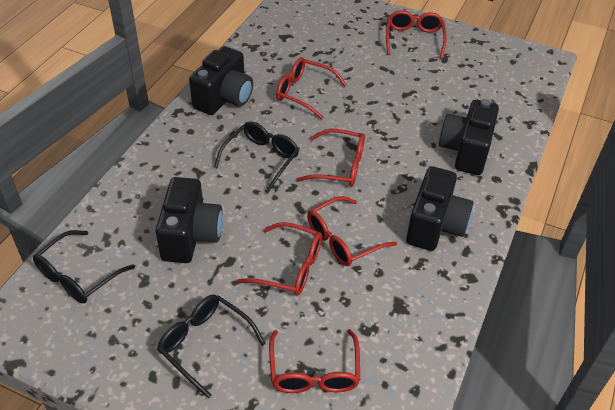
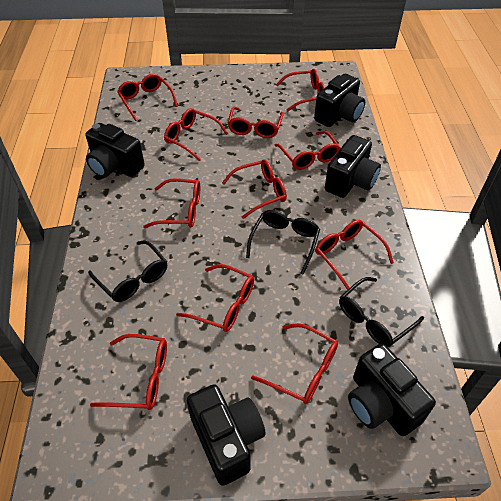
black camera: [155,177,223,263] [189,46,253,115] [406,166,474,251] [439,99,499,175] = 4 -> [85,123,145,178] [187,384,266,486] [314,74,365,127] [325,135,381,198] [348,343,436,436] = 5
red glasses: [237,222,322,296] [269,329,360,393] [276,57,347,119] [296,129,365,187] [307,196,397,266] [386,10,447,59] = 6 -> [90,334,167,410] [117,74,178,121] [143,178,200,228] [164,108,228,161] [176,264,254,332] [222,159,287,219] [228,107,284,138] [251,323,338,404] [274,131,340,170] [276,69,325,111] [315,220,394,290] = 11

